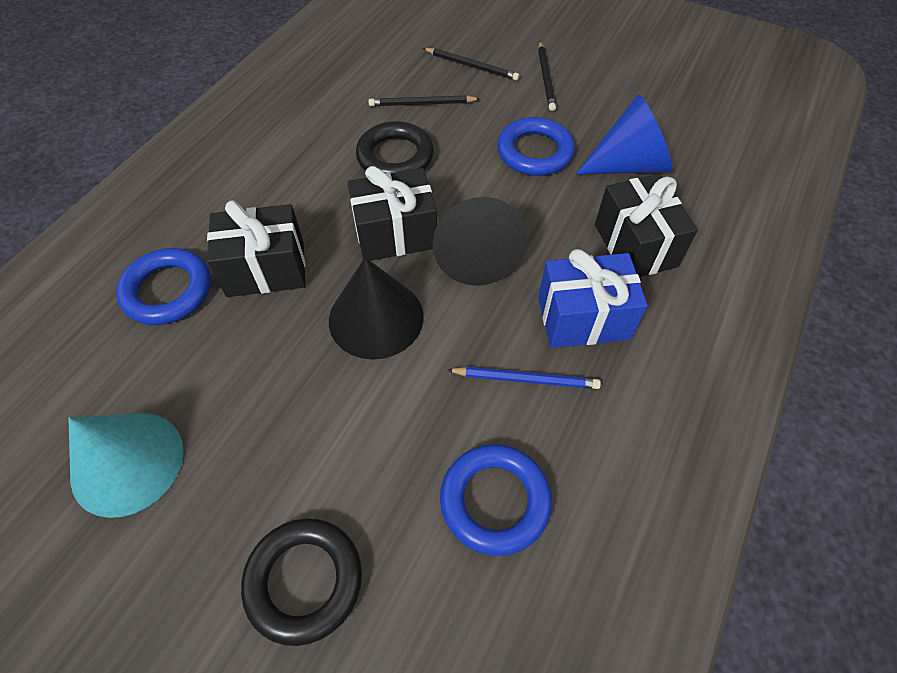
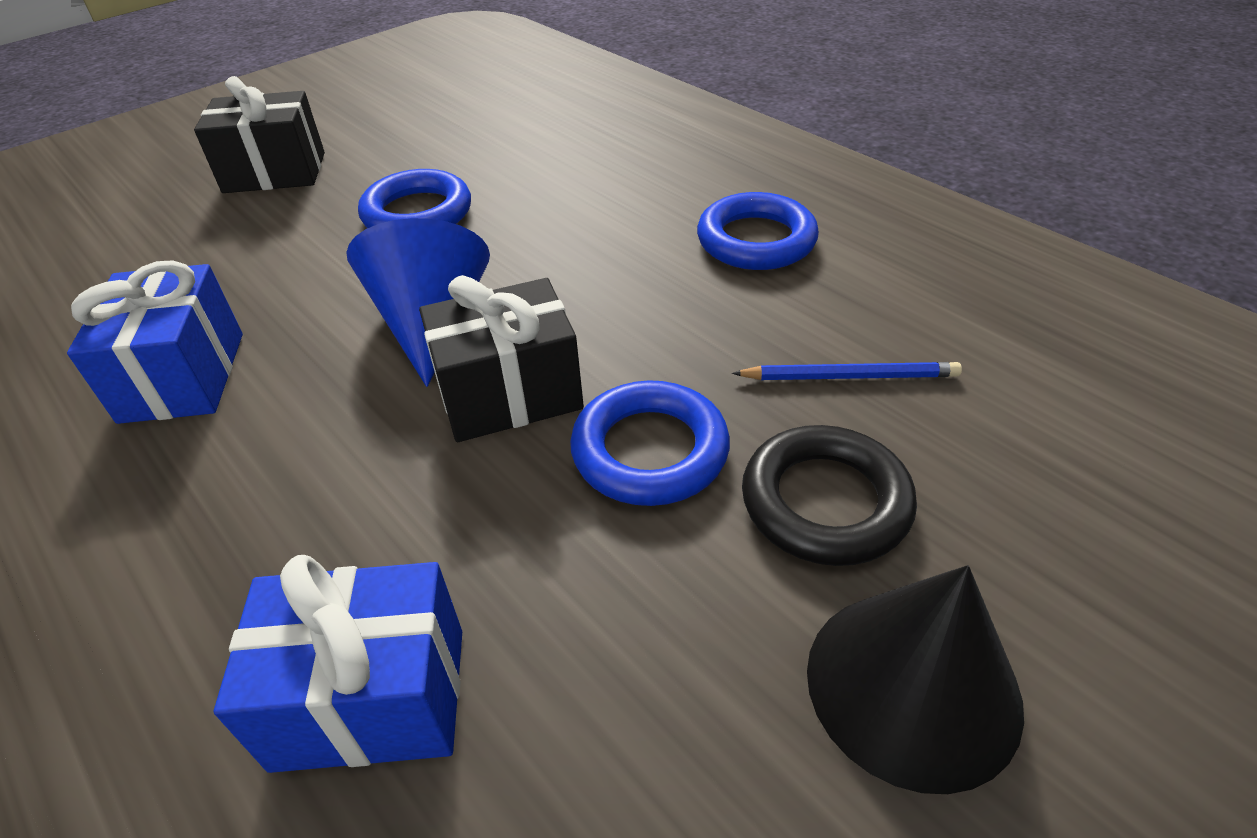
black cone: [329,257,424,360] [433,197,527,286] = 2 -> [807,565,1024,794] = 1
black gift: [207,200,305,297] [347,166,437,261] [595,174,698,277] = 3 -> [194,76,325,193] [419,275,584,442] = 2
black pencil: [369,95,480,106] [423,48,519,81] [538,42,556,111] = 3 -> none = 0
black ring: [241,519,362,646] [356,121,434,173] = 2 -> [742,425,917,566] = 1
blue gift: [538,249,648,348] = 1 -> [67,260,243,424] [214,555,462,773] = 2
turquoise cone: [68,413,183,518] = 1 -> none = 0

